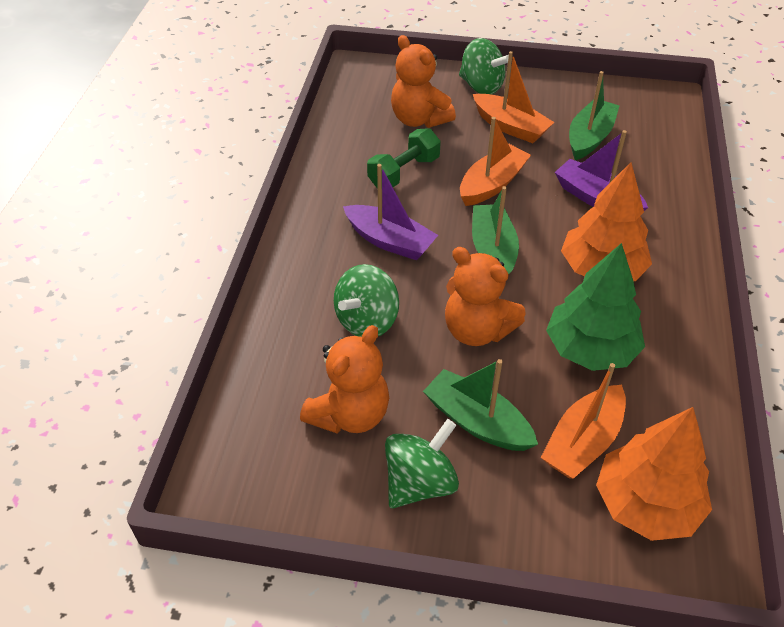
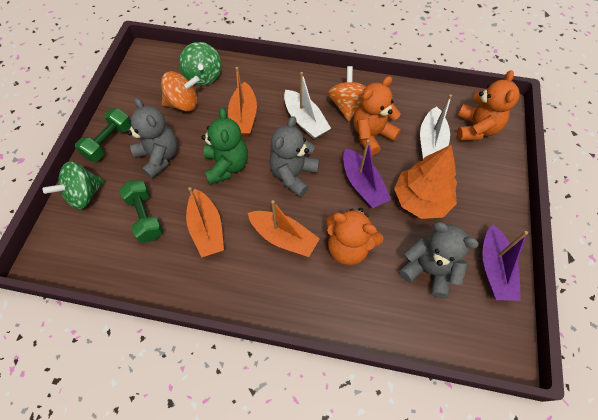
green boat: [423,359,538,451] [472,186,519,274] [569,71,619,160] = 3 -> none = 0
green dumbbell: [367,128,441,188] = 1 -> [75,109,131,162] [119,180,163,243] = 2
green spinning top: [334,264,399,337] [385,419,459,508] [459,38,509,95] = 3 -> [43,161,105,210] [179,42,222,86] = 2
green teddy bear: none = 0 -> [201,108,248,185] = 1
green tree: [546,243,645,371] = 1 -> none = 0
grey teddy bear: none = 0 -> [127,98,178,179] [269,116,319,197] [399,222,479,298] = 3
orange spinning top: none = 0 -> [161,71,200,111] [328,66,366,121] = 2
orange tree: [561,162,652,281] [596,407,712,541] = 2 -> [394,145,457,219] = 1
white boat: none = 0 -> [284,72,331,139] [420,94,452,159] = 2

